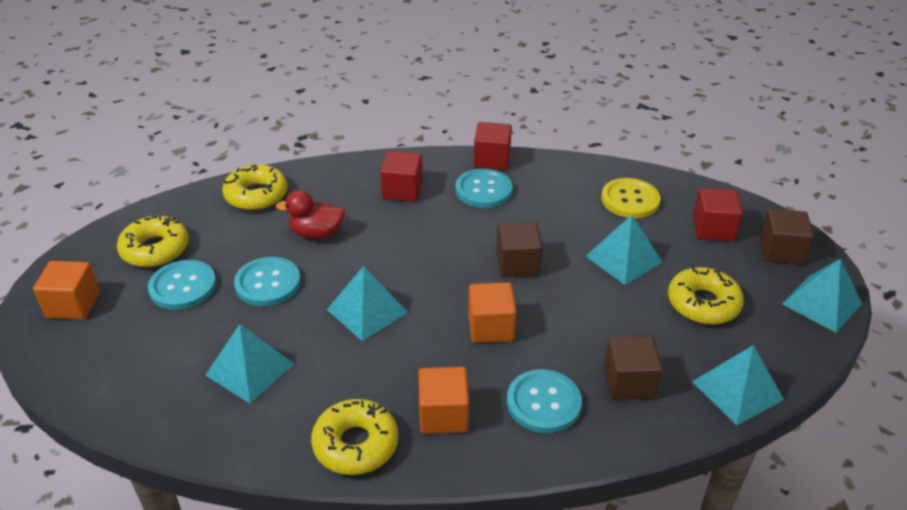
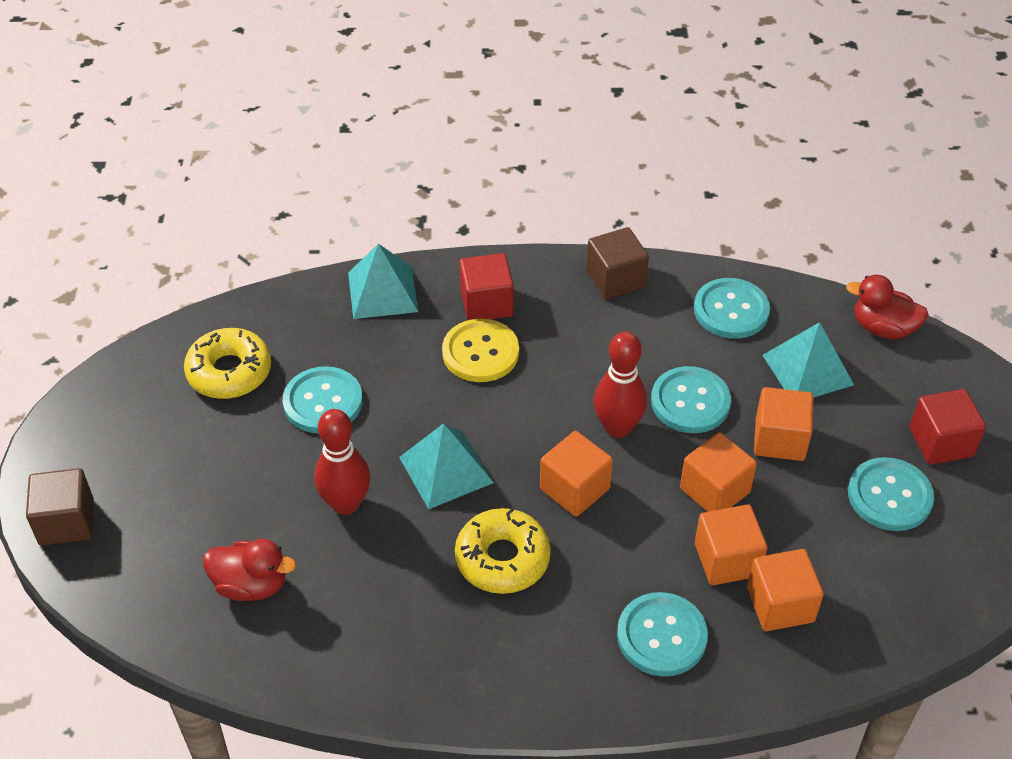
brown cube: [496,222,543,277] [603,336,663,400] [759,209,814,264] = 3 -> [26,468,94,546] [586,227,649,299] = 2
orange cube: [33,261,100,319] [418,367,469,434] [468,282,517,343] = 3 -> [540,431,613,517] [680,432,757,512] [695,504,768,585] [747,549,824,631] [754,387,813,461] = 5
red bowling pin: none = 0 -> [314,409,370,515] [593,332,647,438] = 2
red cube: [380,151,423,202] [474,122,512,170] [693,188,743,241] = 3 -> [459,253,514,320] [909,389,986,465] = 2
red duck: [276,190,345,239] = 1 -> [203,539,296,601] [846,275,929,339] = 2
turquoise button: [148,260,216,310] [234,257,301,306] [455,169,513,208] [507,369,582,434] = 4 -> [283,366,363,434] [617,592,708,677] [651,366,731,433] [694,278,770,339] [848,457,935,531] = 5
turquoise pyramid: [205,324,294,404] [327,266,408,341] [586,215,662,285] [692,345,784,425] [782,259,862,333] = 5 -> [348,244,418,319] [399,423,494,509] [762,322,854,398] = 3
yellow donut: [117,215,189,267] [222,164,287,211] [311,399,398,475] [668,266,744,325] = 4 -> [184,328,271,399] [455,507,551,594] = 2

